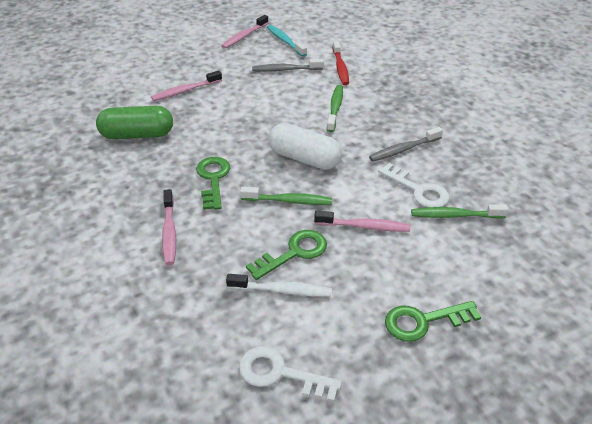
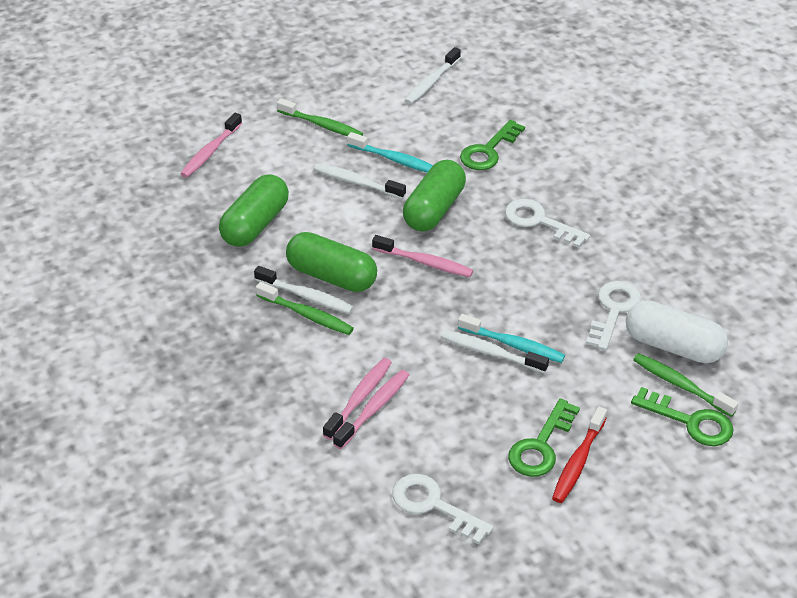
green capsule: [96,106,173,139] = 1 -> [219,174,289,247] [286,232,377,292] [403,160,466,231] = 3
grey toothbrush: [252,59,324,72] [369,127,443,162] = 2 -> none = 0
turquoise toothbrush: [267,25,307,57] = 1 -> [347,132,433,173] [458,314,565,363] = 2
white key: [239,346,342,402] [378,163,449,207] = 2 -> [392,474,493,544] [505,199,590,248] [586,281,641,350] = 3
white toothbrush: [226,274,332,297] = 1 -> [254,266,354,314] [314,163,406,199] [404,47,461,104] [441,330,549,373] = 4

